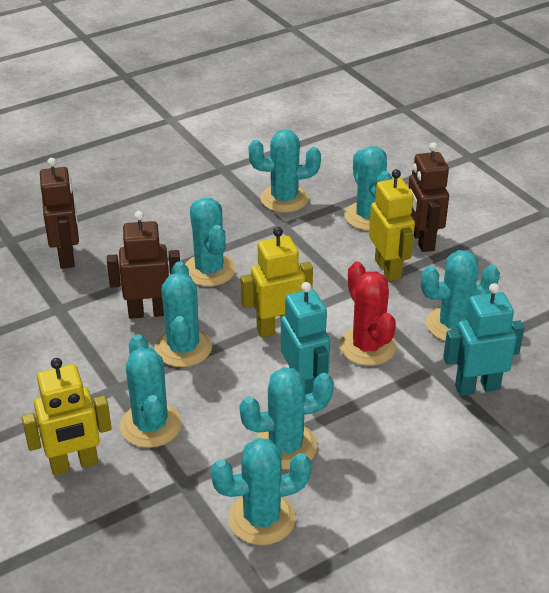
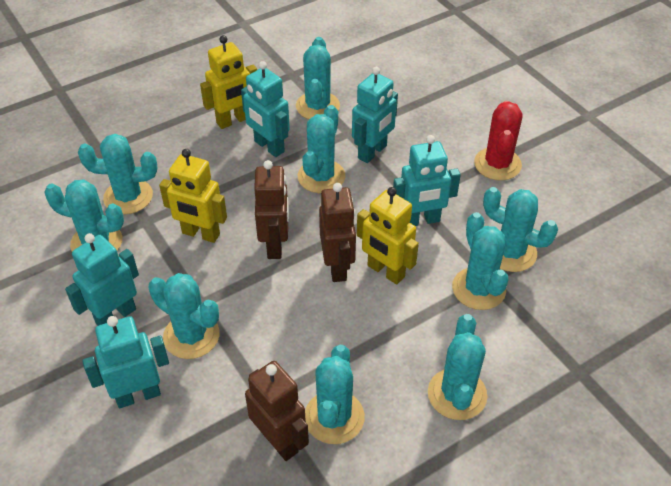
turquoise cactus: [120,334,182,448] [155,261,212,367] [185,198,236,286] [211,438,311,545] [239,367,334,470] [248,129,321,213] [344,146,392,231] [421,250,500,341] = 8 -> [44,179,124,251] [78,134,157,214] [148,273,220,359] [296,37,340,119] [298,105,345,193] [305,345,365,444] [428,314,487,420] [452,212,509,310] [483,187,558,272] = 9
turquoise robot: [281,282,330,394] [443,283,524,396] = 2 -> [65,233,139,326] [83,316,169,408] [241,61,290,157] [352,67,398,163] [393,135,461,226] = 5

